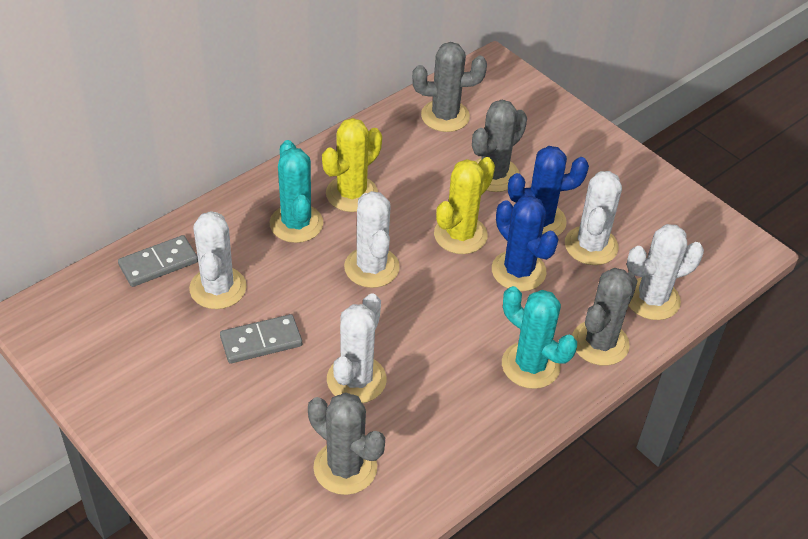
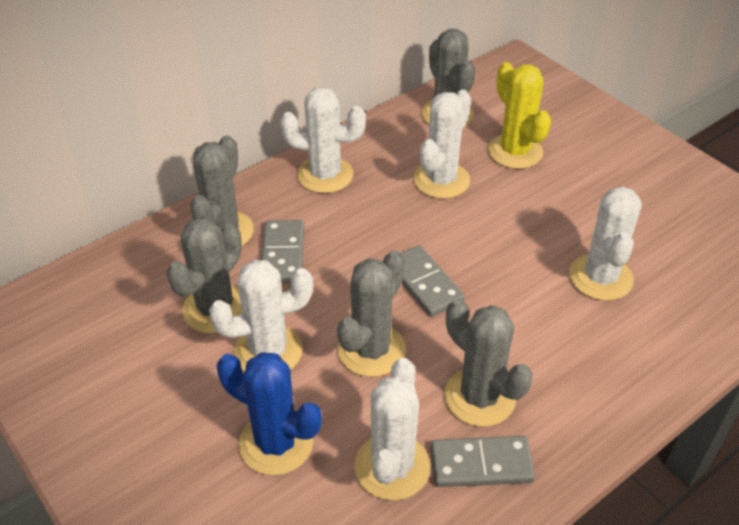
blue cactus: [492,196,558,291] [508,146,589,236] = 2 -> [217,352,322,476] = 1
grey cactus: [308,392,385,495] [412,42,487,132] [472,100,527,192] [572,268,637,366] = 4 -> [166,218,242,334] [190,135,254,246] [337,250,406,377] [421,29,475,127] [444,299,533,427] = 5
grey domino: [118,235,198,287] [220,314,302,363] = 2 -> [262,220,304,283] [400,245,465,317] [431,436,535,487] = 3
turquoise cactus: [270,140,323,243] [502,286,577,389] = 2 -> none = 0
yellow cactus: [322,118,382,212] [434,157,495,254] = 2 -> [488,62,551,169] = 1

